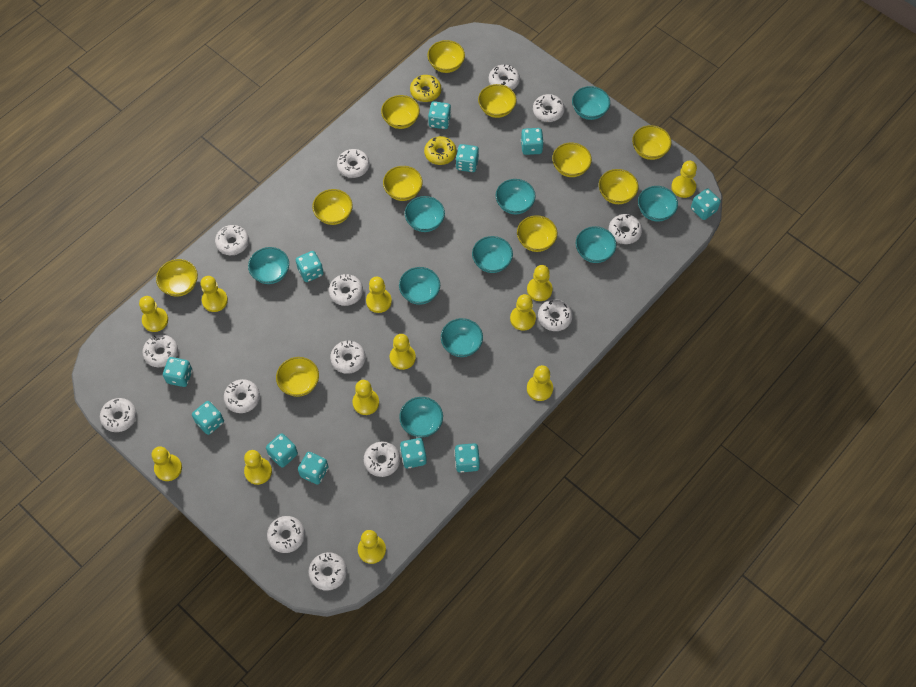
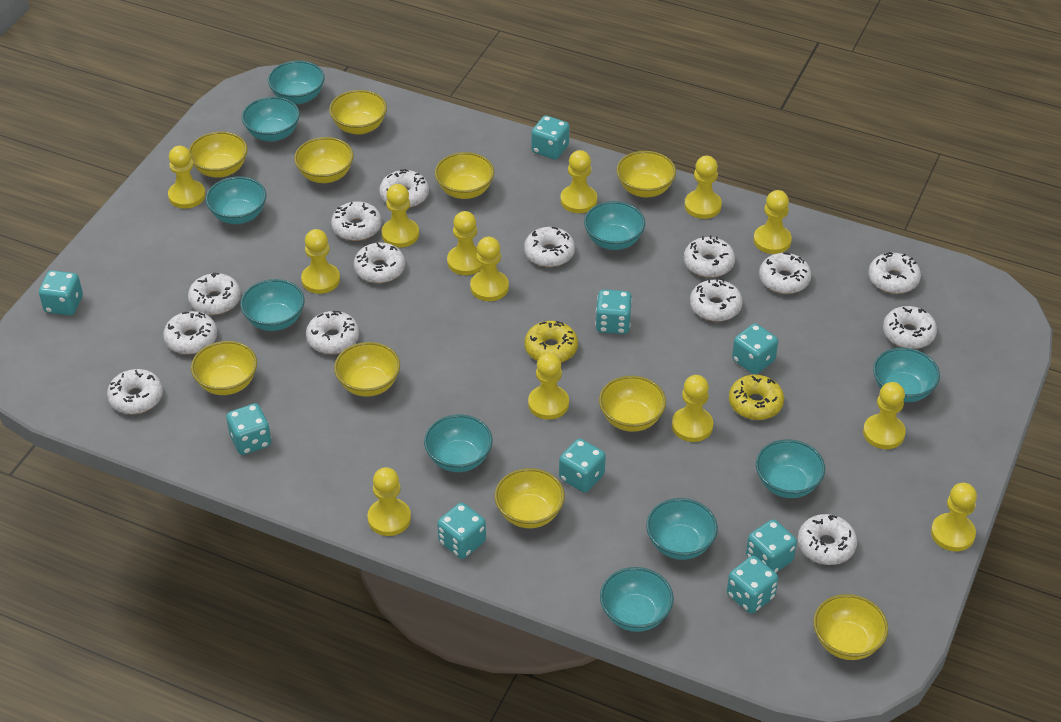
turquoise dice: [163,357,192,387] [192,401,224,435] [266,433,298,467] [296,251,324,282] [298,452,329,485] [400,438,427,469] [428,101,451,129] [454,443,480,472] [456,144,479,172] [521,128,544,155] [691,188,721,220] = 11 -> [39,270,83,316] [226,403,271,455] [437,503,486,559] [531,115,570,160] [559,439,606,493] [595,289,632,334] [727,556,778,614] [732,323,778,374] [746,519,797,573] = 9
yellow bowl: [156,259,198,297] [276,357,319,397] [312,189,353,225] [381,95,420,129] [383,166,423,201] [427,40,465,73] [478,84,516,118] [517,215,557,252] [552,142,592,177] [599,169,638,204] [632,125,671,160] = 11 -> [189,132,248,178] [191,341,257,395] [294,137,354,183] [329,90,387,135] [334,342,400,397] [435,152,494,199] [494,468,565,528] [599,376,666,432] [616,151,676,197] [813,594,888,660] = 10
yellow pawn: [139,296,168,332] [151,446,182,481] [201,276,228,312] [244,450,272,485] [352,380,379,415] [358,530,386,564] [366,277,392,313] [389,334,416,370] [510,294,536,331] [527,265,553,301] [527,365,553,401] [671,161,697,198] = 12 -> [168,146,206,209] [301,229,340,294] [367,467,411,536] [382,184,419,248] [447,211,482,275] [470,237,509,301] [528,353,569,420] [561,150,597,213] [672,375,713,442] [684,156,722,219] [754,190,792,254] [863,382,906,449] [931,483,977,551] = 13

